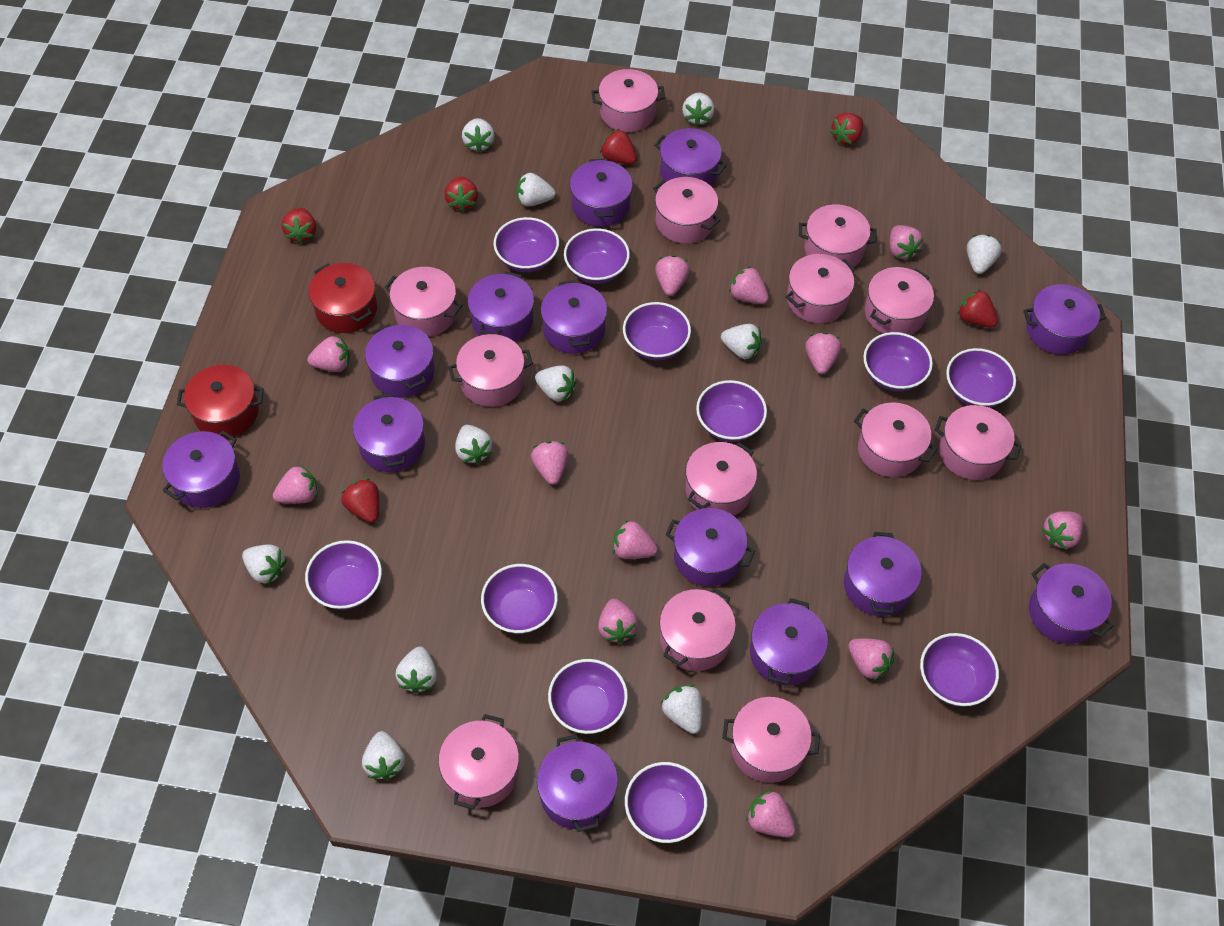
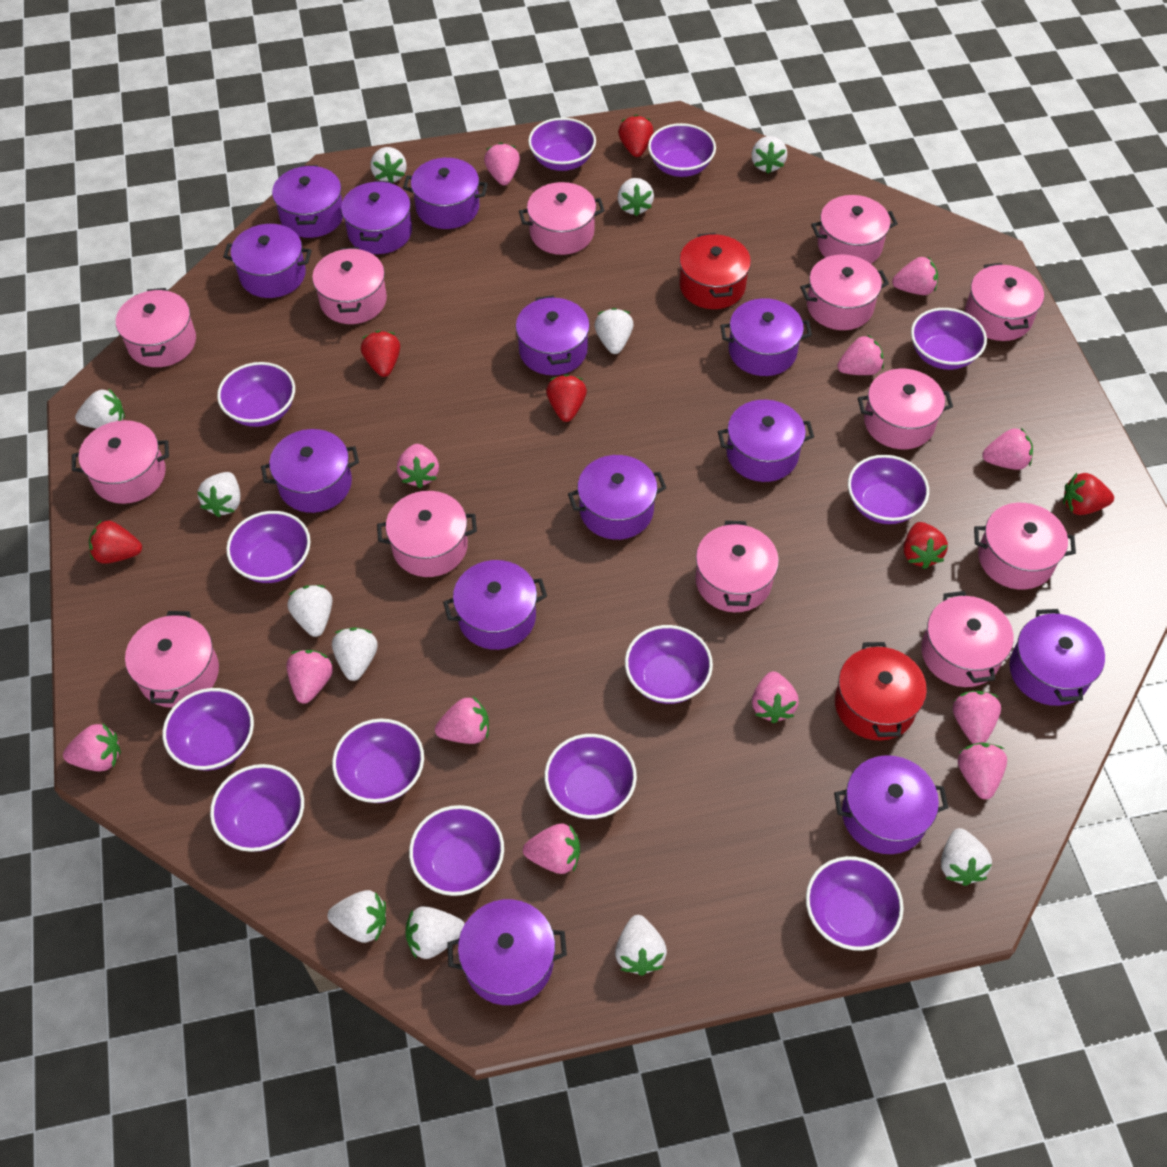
purple bowl: [305,540,382,610] [481,564,558,634] [493,217,559,272] [548,659,628,734] [564,228,630,284] [623,302,691,360] [625,762,707,843] [696,380,767,442] [863,332,933,392] [920,633,999,706] [946,348,1016,408] = 11 -> [163,688,254,771] [210,764,304,852] [217,362,295,427] [226,511,311,583] [332,719,424,803] [409,805,504,896] [528,118,596,171] [544,734,637,819] [625,625,713,704] [648,123,716,177] [806,856,904,951] [848,455,929,524] [911,308,987,370] = 13
white strawberry: [242,544,287,585] [362,731,405,780] [395,647,437,694] [455,425,492,464] [462,118,495,153] [516,172,555,206] [535,366,577,402] [661,685,703,734] [682,93,714,126] [721,324,762,359] [967,234,1002,274] = 11 -> [75,388,125,429] [198,472,240,517] [287,585,332,637] [327,890,386,943] [332,627,378,681] [371,147,406,184] [405,906,465,959] [594,308,634,354] [615,915,667,976] [617,178,654,216] [751,136,787,174] [941,828,992,886] = 12

